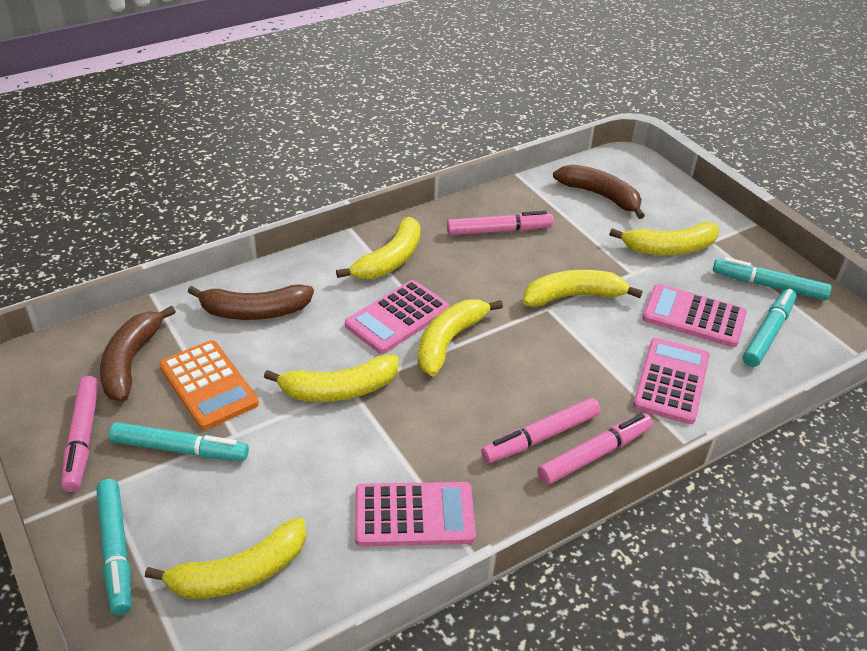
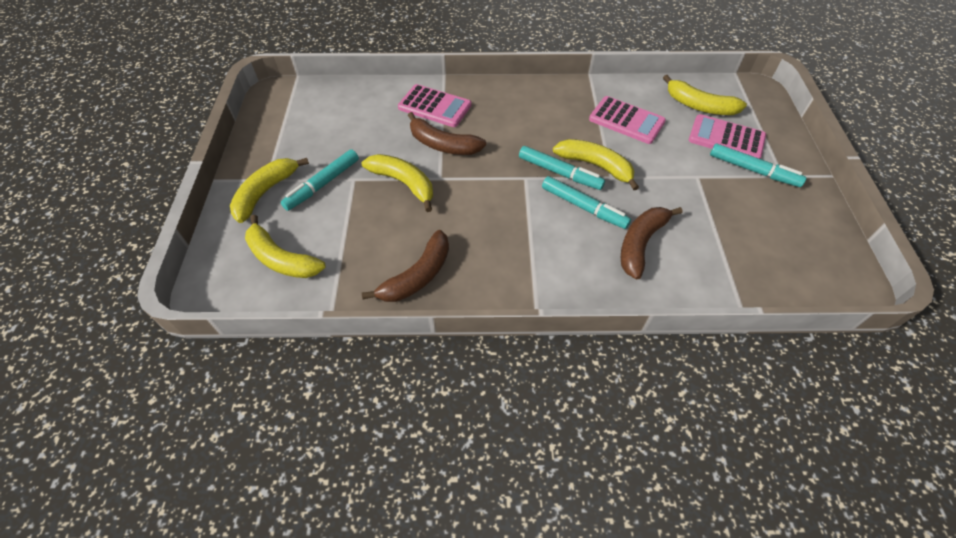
orange calculator: [159,340,259,430] = 1 -> none = 0
pink calculator: [345,280,450,354] [355,482,476,547] [633,338,710,424] [642,284,747,347] = 4 -> [398,84,472,127] [589,96,666,144] [689,114,766,159] = 3
pink marker: [61,376,99,492] [447,211,554,235] [481,398,601,463] [538,413,653,485] = 4 -> none = 0
yellow banana: [145,517,306,599] [264,355,399,402] [336,217,421,279] [417,299,503,377] [523,270,643,307] [609,222,720,255] = 6 -> [230,158,309,223] [245,215,326,278] [362,154,433,212] [553,139,639,190] [663,75,747,115] = 5

